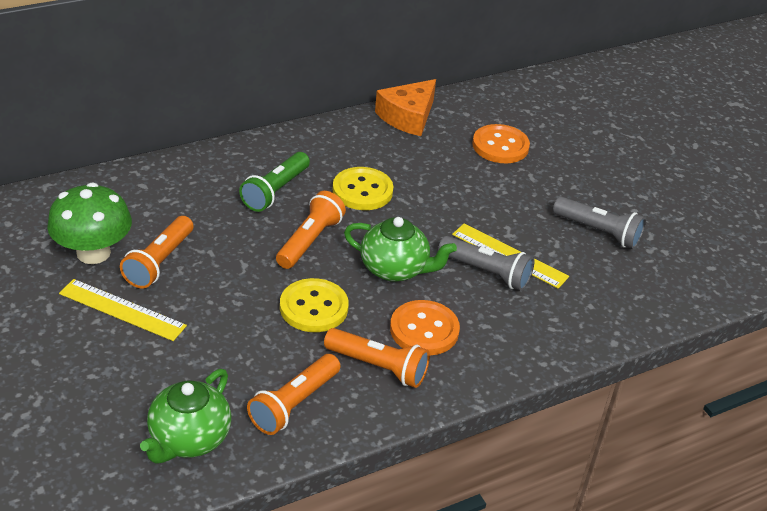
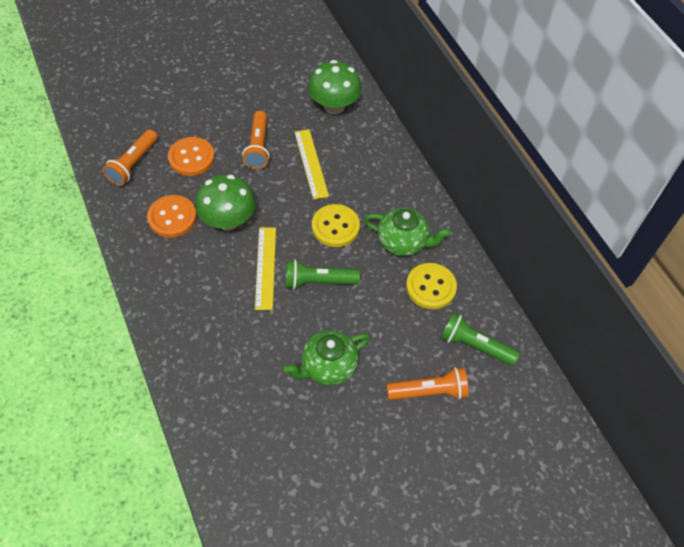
green flashlight: [239,152,310,212] = 1 -> [286,259,360,289] [441,313,520,366] = 2
green mushroom: [47,183,132,264] = 1 -> [195,175,256,231] [308,60,362,114] = 2
grey flashlight: [438,236,534,291] [553,197,646,249] = 2 -> none = 0
orange cheese: [375,79,436,136] = 1 -> none = 0
orange flashlight: [120,216,193,289] [247,354,341,435] [276,191,346,269] [324,328,430,388] = 4 -> [103,130,158,186] [242,111,270,169] [386,367,469,400] = 3

